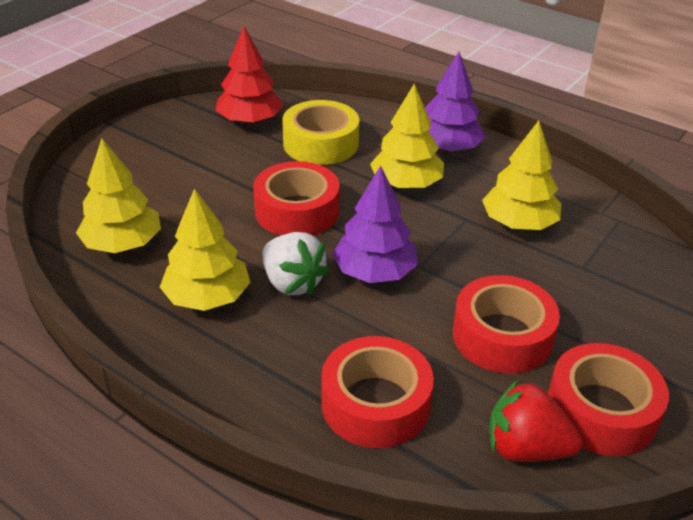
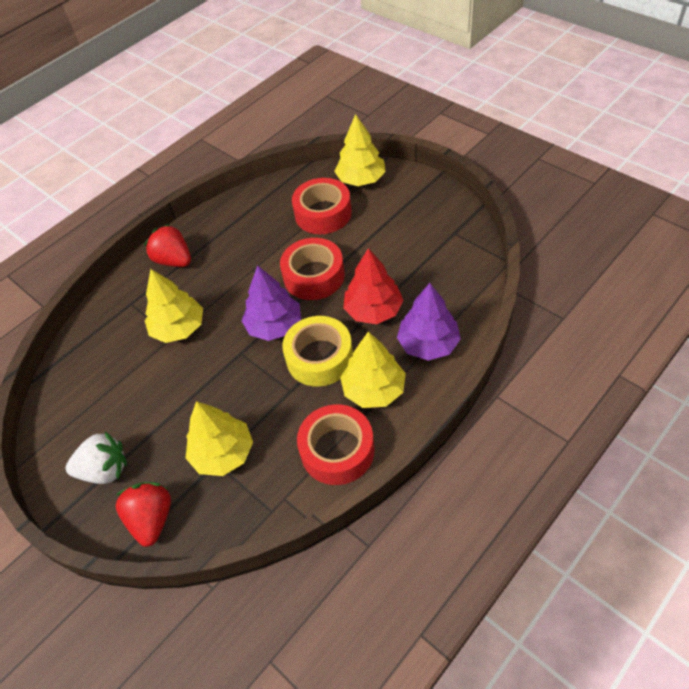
red strawberry: [489,379,582,462] = 1 -> [116,482,171,547] [144,224,191,267] = 2
red tape: [253,161,340,236] [322,336,434,448] [453,275,560,374] [548,343,669,456] = 4 -> [280,238,345,300] [292,178,352,234] [297,404,374,485] = 3

